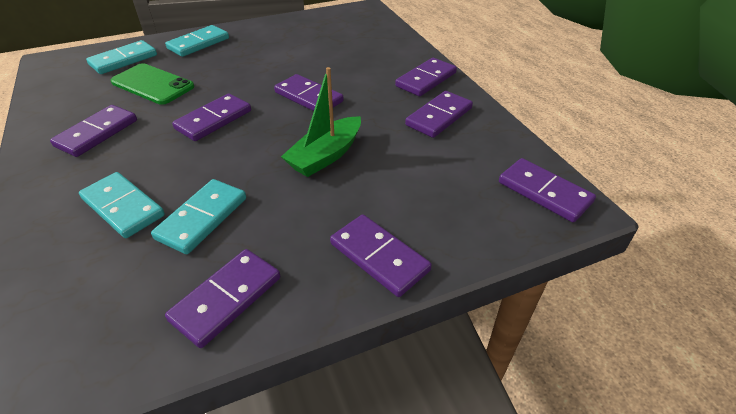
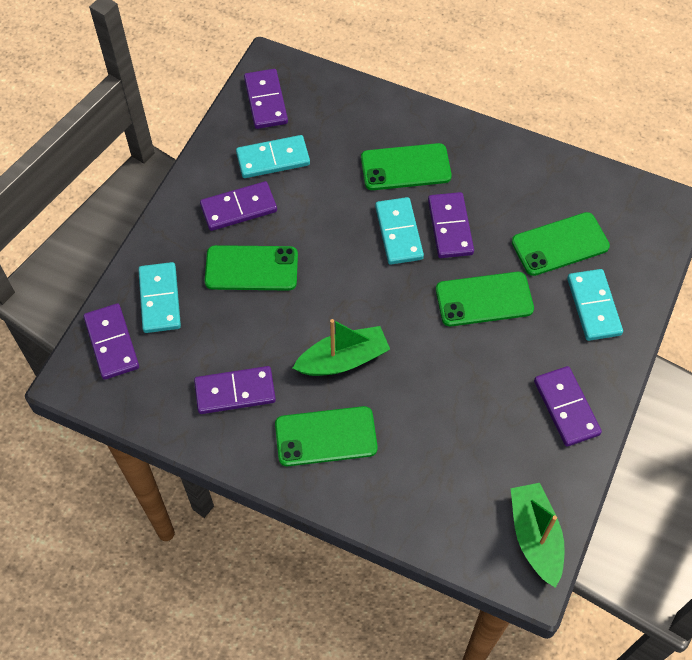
green boat: [281,67,361,177] = 1 -> [293,319,390,376] [511,483,565,588] = 2
green phone: [111,63,194,105] = 1 -> [205,245,298,291] [275,406,378,466] [361,143,452,190] [436,272,534,326] [512,212,610,276] = 5
purple domino: [50,105,137,157] [165,249,280,348] [172,93,251,141] [274,74,344,111] [330,214,432,297] [395,58,457,96] [405,91,473,138] [499,158,596,222] = 8 -> [84,303,139,380] [194,366,276,414] [200,181,277,231] [244,69,288,129] [428,192,474,258] [534,366,602,447] = 6

